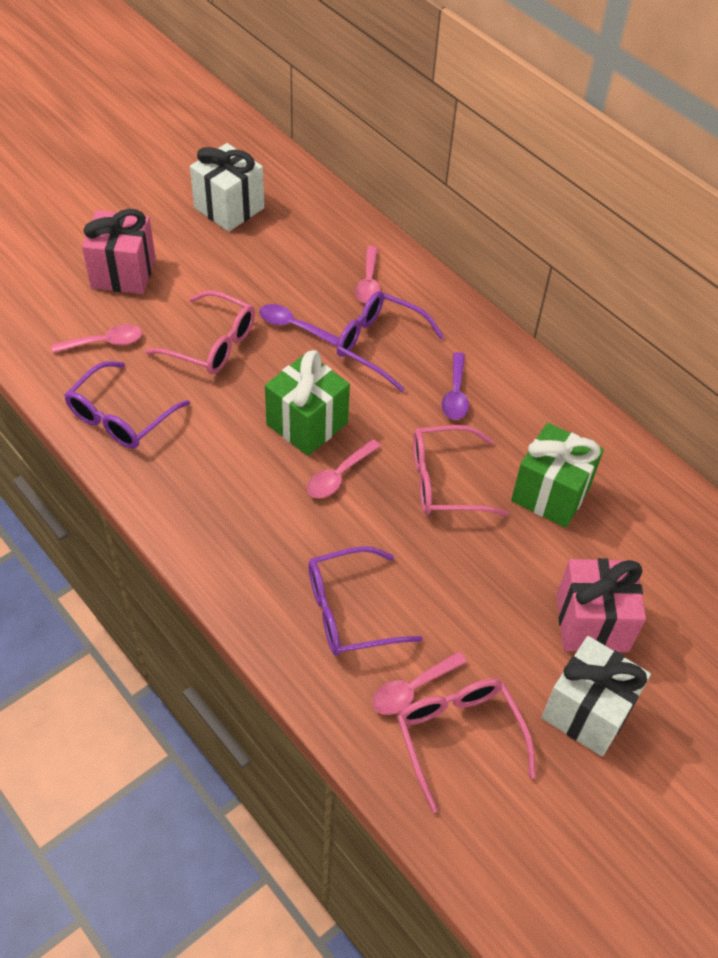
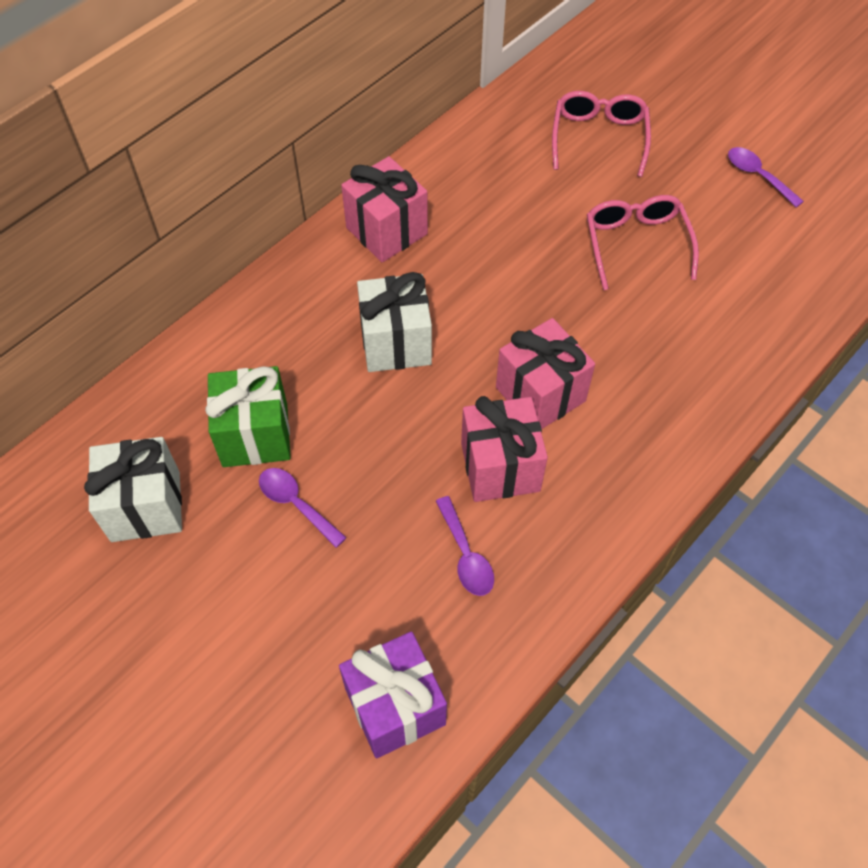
green gift: [265,350,350,456] [511,423,604,528] = 2 -> [205,366,291,467] = 1
pink gift: [82,209,156,294] [557,558,646,652] = 2 -> [341,156,428,262] [461,396,548,502] [496,318,595,429] = 3
pink glasses: [146,291,255,374] [397,679,536,813] [413,425,508,516] = 3 -> [552,91,651,177] [587,195,699,290] = 2
pink spoon: [52,325,142,353] [307,439,381,498] [355,246,381,303] [372,652,467,715] = 4 -> none = 0
purple gift: none = 0 -> [339,631,447,758] = 1
purple glasses: [64,361,190,449] [308,546,423,656] [336,291,444,392] = 3 -> none = 0
purple spoon: [259,304,339,346] [442,352,469,420] = 2 -> [259,468,347,548] [436,496,494,596] [728,147,804,207] = 3

